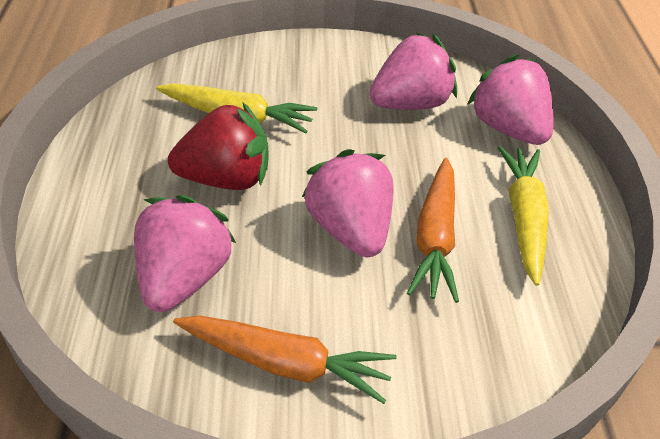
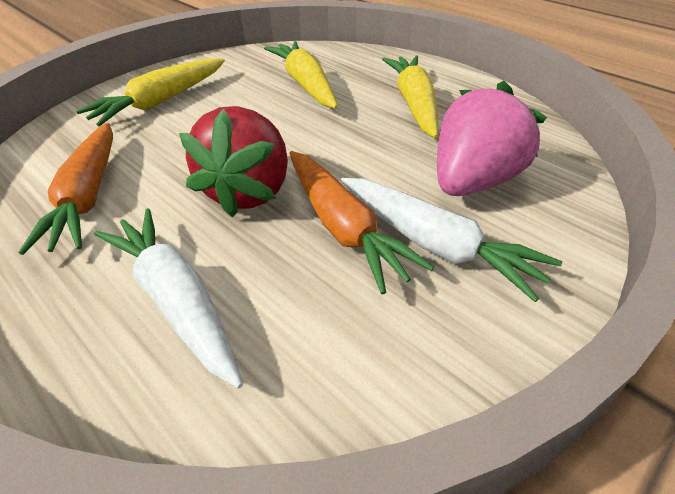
pink strawberry: [134,195,236,312] [302,149,394,257] [369,33,457,110] [467,54,554,145] = 4 -> [437,81,547,196] = 1
white carrot: none = 0 -> [94,208,243,389] [340,178,562,302] = 2
yellow carrot: [156,83,317,133] [498,146,549,286] = 2 -> [76,58,225,127] [264,41,338,109] [382,55,439,138] = 3

